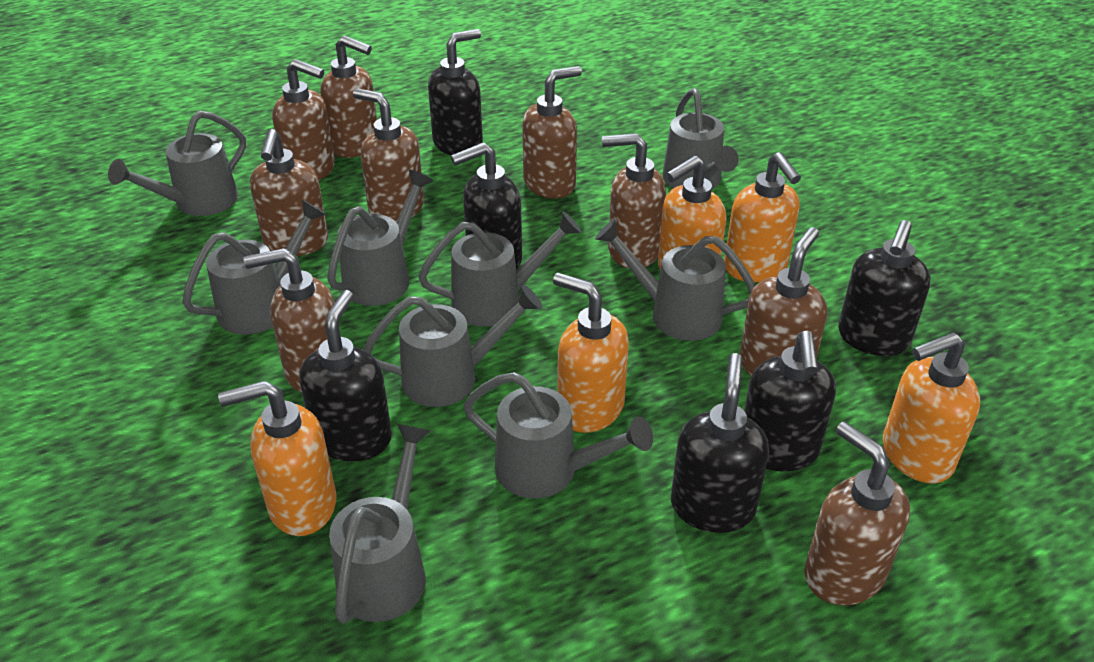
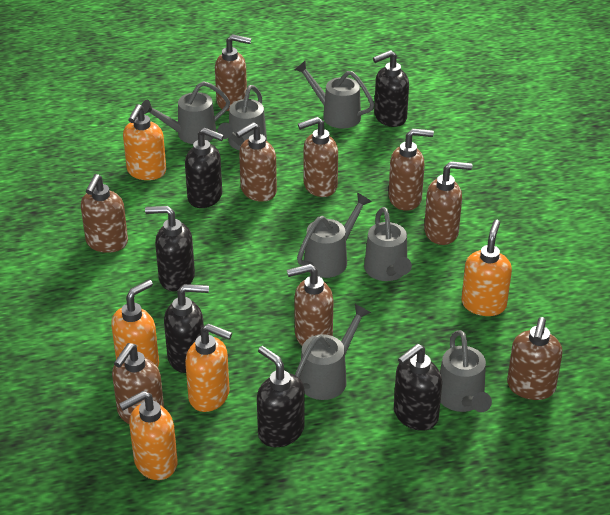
grey watering can: [108,111,246,216] [182,199,326,335] [327,169,433,306] [329,424,431,624] [363,285,543,407] [418,211,582,326] [463,372,653,499] [595,219,755,341] [662,88,739,189] = 9 -> [141,81,230,144] [217,85,267,151] [295,60,374,128] [295,304,371,400] [297,193,372,278] [364,207,412,281] [440,330,492,412] = 7

